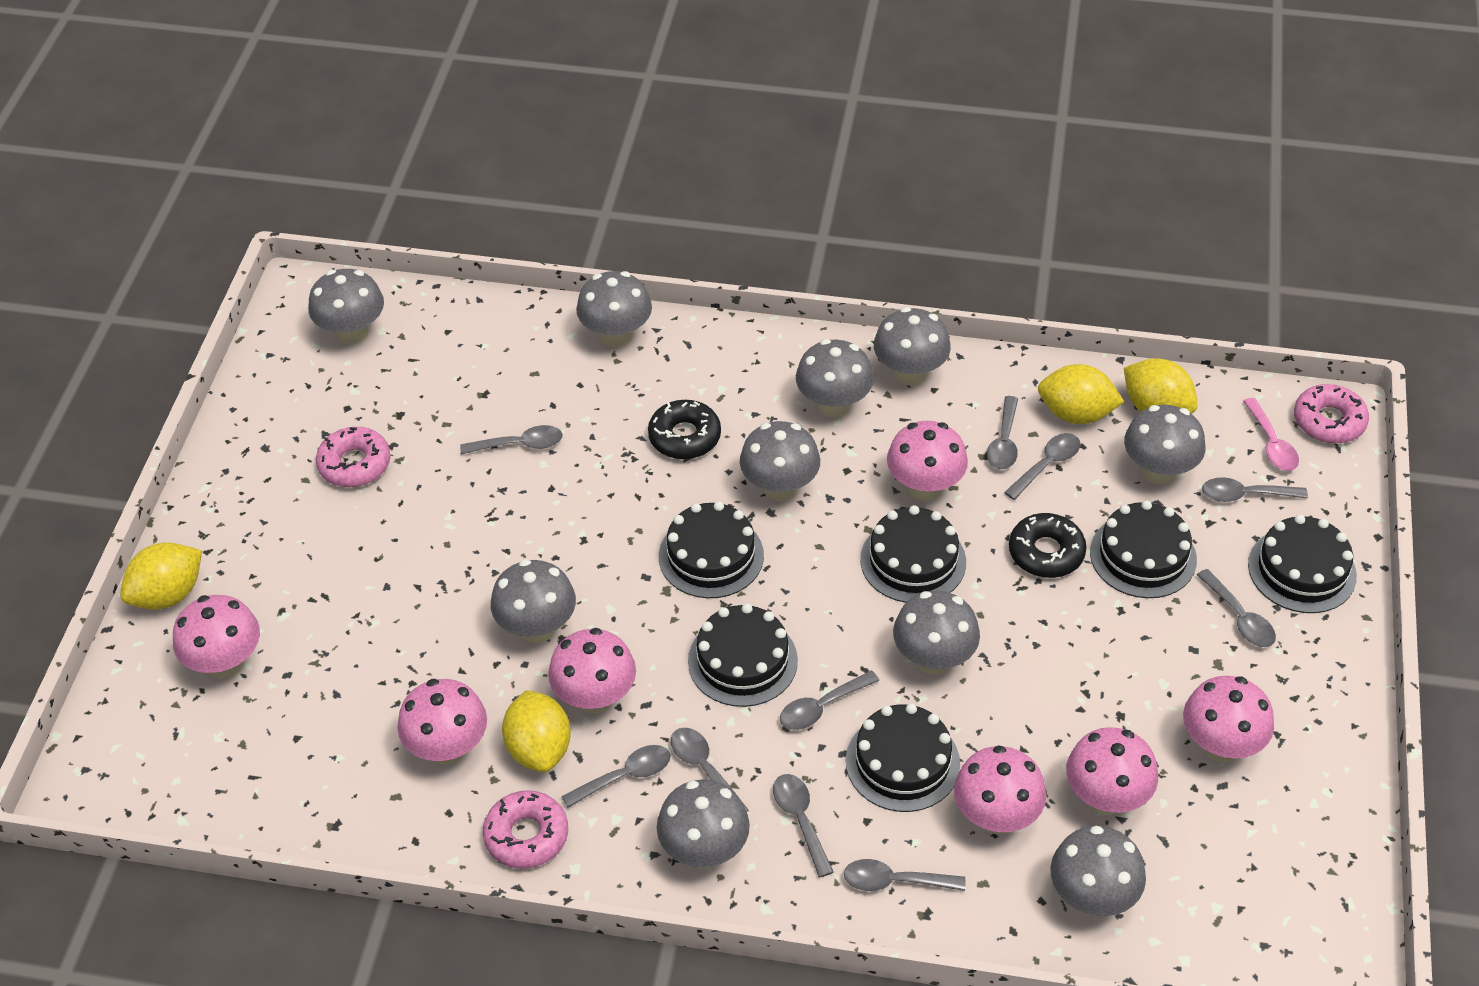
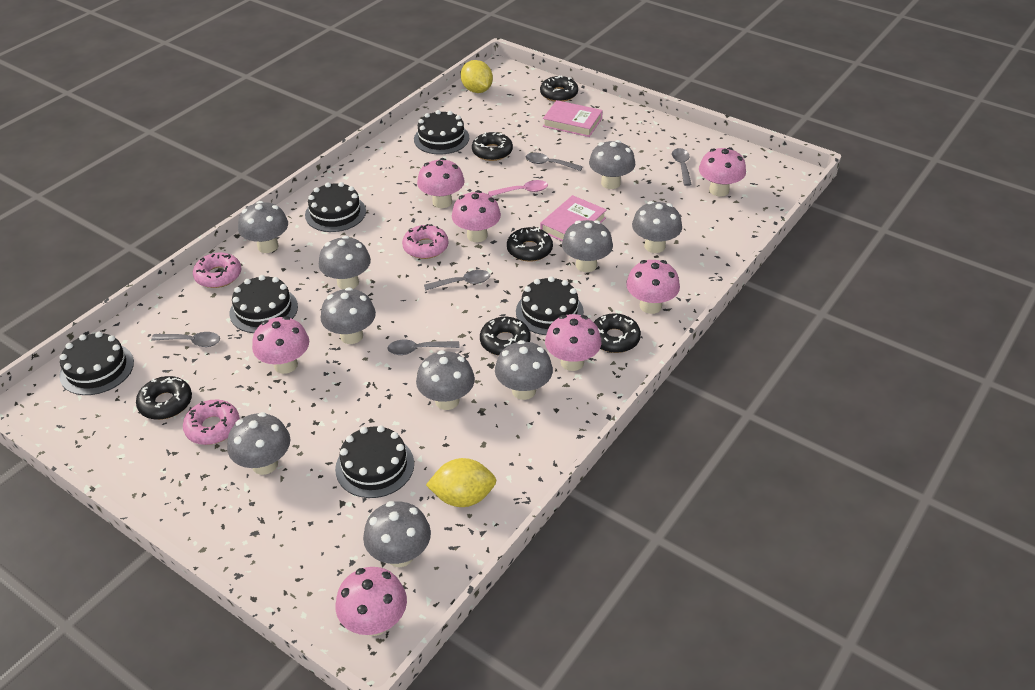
black donut: [648,400,721,459] [1009,513,1087,578] = 2 -> [136,376,192,420] [472,132,513,161] [480,317,531,356] [507,227,553,262] [540,76,578,102] [594,313,641,353] = 6
grey spoon: [460,425,563,454] [561,745,671,808] [671,728,749,812] [773,774,833,877] [780,670,879,730] [844,859,965,891] [987,396,1018,469] [1004,433,1081,500] [1197,569,1276,647] [1202,477,1308,502] = 10 -> [151,332,220,347] [387,340,460,355] [424,270,490,291] [525,153,583,171] [672,148,692,186] = 5
pink book: none = 0 -> [540,195,607,241] [543,100,603,137] = 2
yellow lemon: [120,542,202,610] [502,690,571,772] [1038,364,1124,424] [1124,358,1198,414] = 4 -> [426,458,497,507] [461,60,493,93] = 2

